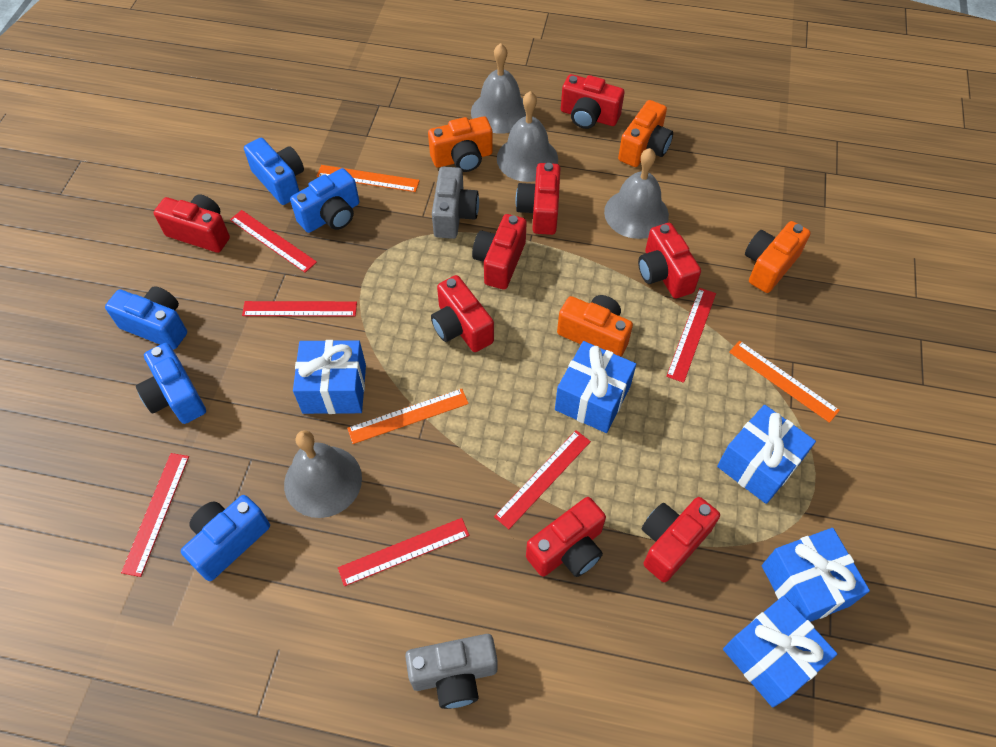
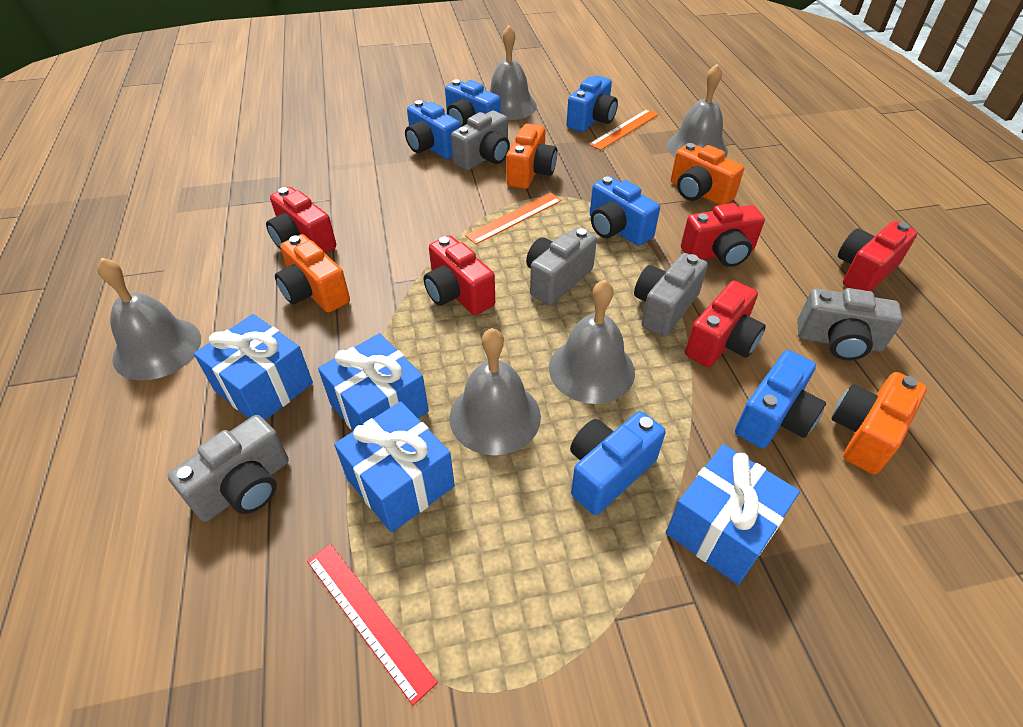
blue camera: [105,286,187,350] [136,343,206,424] [181,495,270,581] [244,138,304,205] [290,168,359,233] = 5 -> [405,100,460,159] [445,80,501,127] [566,75,618,132] [570,411,665,515] [590,176,660,246] [735,350,826,448] = 6
blue gift: [293,340,366,414] [555,341,636,433] [717,405,816,504] [723,596,837,707] [762,528,870,622] = 5 -> [194,314,313,420] [318,333,429,431] [334,401,455,533] [666,444,800,585] = 4
grey bell: [284,430,362,518] [471,43,526,134] [497,91,558,182] [604,148,669,239] = 4 -> [97,258,201,381] [450,328,541,455] [490,25,537,120] [549,280,635,404] [667,64,728,157] = 5
grey camera: [405,634,497,709] [432,167,479,239] = 2 -> [167,415,289,522] [451,111,510,171] [526,227,597,305] [634,253,708,336] [797,288,903,360] = 5
orange ruler: [317,165,420,192] [347,389,469,444] [729,341,840,423] = 3 -> [465,193,562,244] [589,109,659,150] = 2
red camera: [154,194,230,253] [431,275,494,352] [472,214,527,289] [516,163,560,235] [526,497,606,577] [561,74,625,129] [638,223,701,299] [642,497,720,582] = 8 -> [266,187,336,253] [424,235,495,315] [681,203,765,267] [685,281,766,367] [838,221,917,292] = 5
red ruler: [121,453,189,577] [230,210,317,273] [242,301,357,316] [338,518,469,586] [494,430,591,529] [666,288,716,383] = 6 -> [307,544,438,705] = 1

